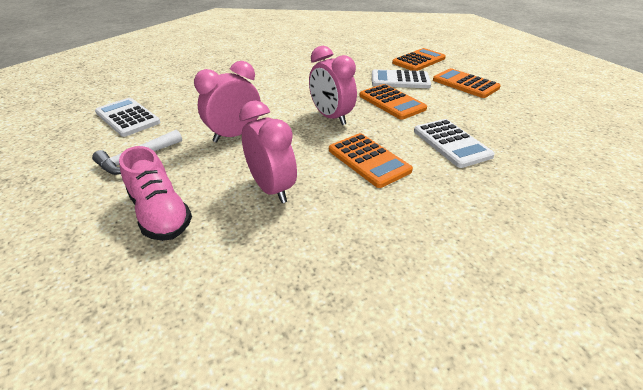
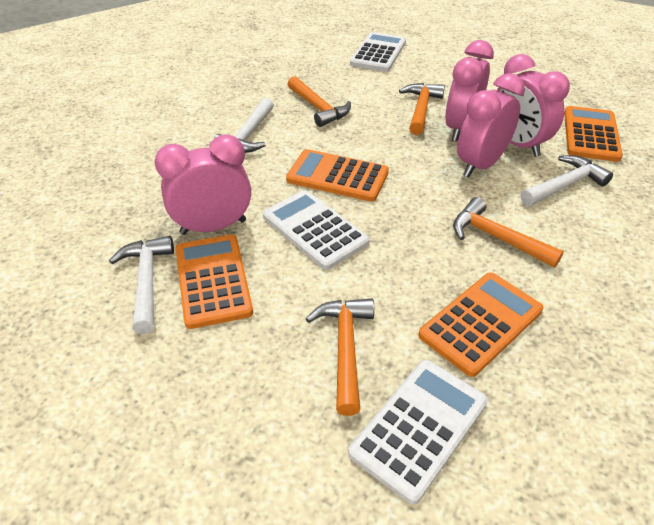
orange hammer: none = 0 -> [287,76,351,127] [306,298,374,416] [399,83,445,135] [453,197,564,268] = 4
pink clock: [194,61,261,143] [239,101,297,203] [309,46,357,125] = 3 -> [155,135,251,235] [445,40,494,141] [457,73,525,177] [497,54,570,157] = 4
pink shoe: [119,146,192,241] = 1 -> none = 0
white hammer: [92,130,182,175] = 1 -> [109,236,174,334] [214,98,274,153] [521,155,613,206] = 3

